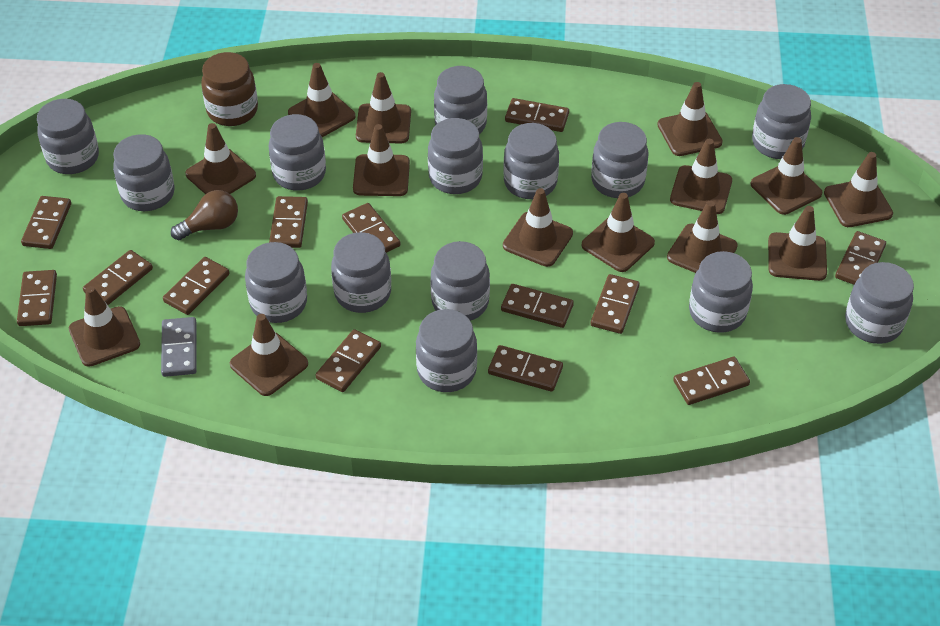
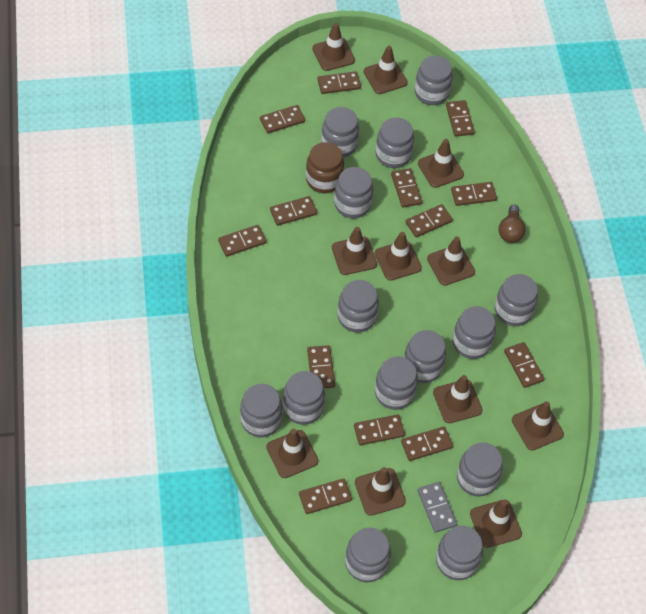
brown traffic cone: [69,286,140,367] [185,123,256,194] [230,314,308,396] [288,63,355,137] [353,124,410,196] [356,72,411,144] [503,188,573,267] [582,193,655,272] [657,82,723,156] [667,200,738,273] [670,139,732,214] [750,137,822,215] [768,206,827,281] [824,152,893,227] = 14 -> [266,429,318,478] [312,23,355,71] [332,227,377,275] [355,467,406,516] [364,46,408,94] [374,232,422,281] [418,139,464,188] [427,236,475,286] [433,375,483,423] [470,500,522,548] [512,401,564,451] = 11

